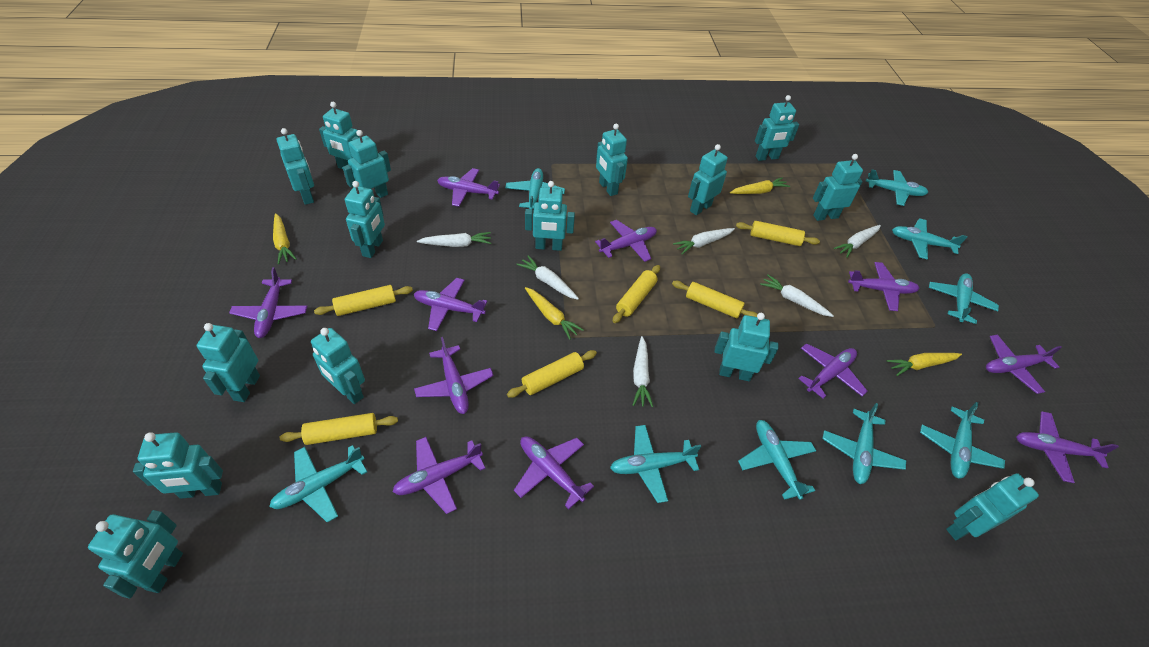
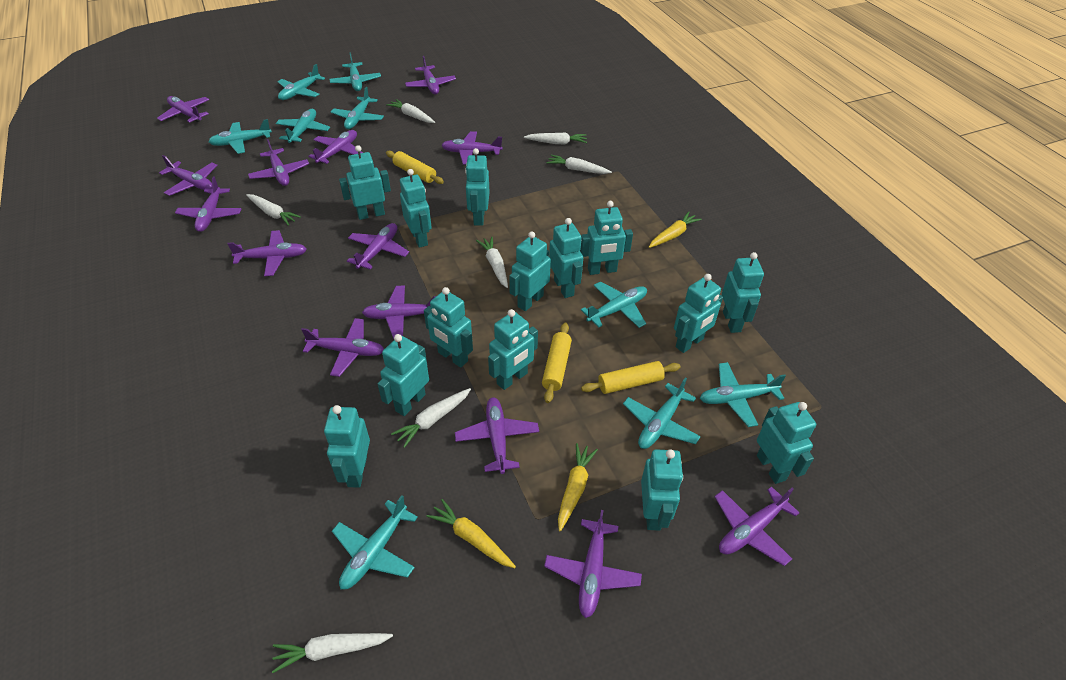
purple plane: [229,267,308,338] [393,437,486,514] [414,278,488,331] [414,337,494,414] [437,168,500,207] [514,436,594,509] [595,220,657,262] [798,343,868,398] [848,262,920,311] [986,335,1062,394] [1016,411,1119,483] = 11 -> [157,96,209,123] [159,155,217,196] [175,177,241,232] [227,230,307,276] [248,139,309,186] [301,318,384,377] [308,130,363,164] [347,223,409,269] [362,285,436,339] [405,56,456,94] [441,131,503,165] [455,397,539,474] [544,510,642,618] [714,487,799,566] = 14
turquoise robot: [88,510,183,598] [133,432,223,499] [197,323,260,402] [276,128,314,205] [311,328,365,404] [319,102,360,169] [343,130,391,198] [345,181,385,258] [525,181,575,251] [596,124,628,196] [688,144,728,215] [714,313,778,381] [755,95,799,161] [813,154,863,221] [946,473,1039,540] = 15 -> [324,405,370,488] [339,145,391,220] [378,334,429,416] [400,169,432,248] [424,287,473,367] [465,148,490,226] [488,309,538,390] [509,231,551,311] [549,218,583,298] [580,201,633,275] [641,449,683,531] [674,274,723,353] [722,252,764,333] [757,402,816,484] = 14
white carrot: [417,232,491,247] [516,255,579,300] [633,336,653,407] [673,228,735,254] [760,274,834,317] [834,225,881,258] = 6 -> [246,194,301,226] [272,633,393,673] [386,99,435,123] [391,388,471,448] [476,237,508,288] [524,133,587,144] [547,155,612,174] = 7
yellow carrot: [273,213,297,264] [525,287,584,340] [730,177,790,194] [887,353,962,376] = 4 -> [426,499,516,568] [558,443,598,531] [649,212,702,248] = 3
yellow rolling pin: [280,413,398,445] [314,285,413,316] [507,350,597,398] [613,265,660,323] [672,281,757,318] [736,221,820,246] = 6 -> [386,151,444,184] [542,323,572,403] [581,361,680,394] = 3

